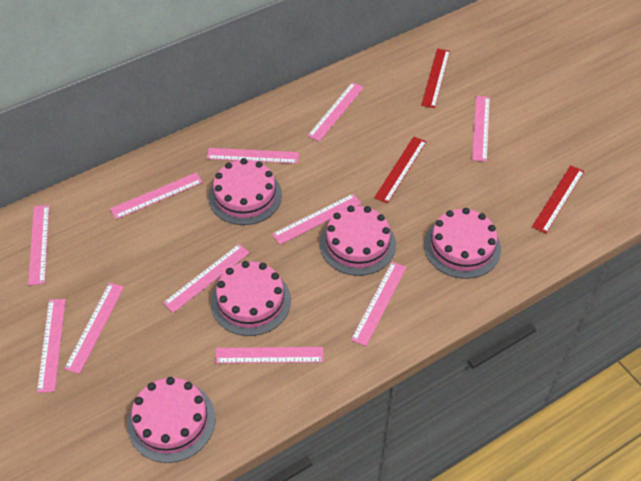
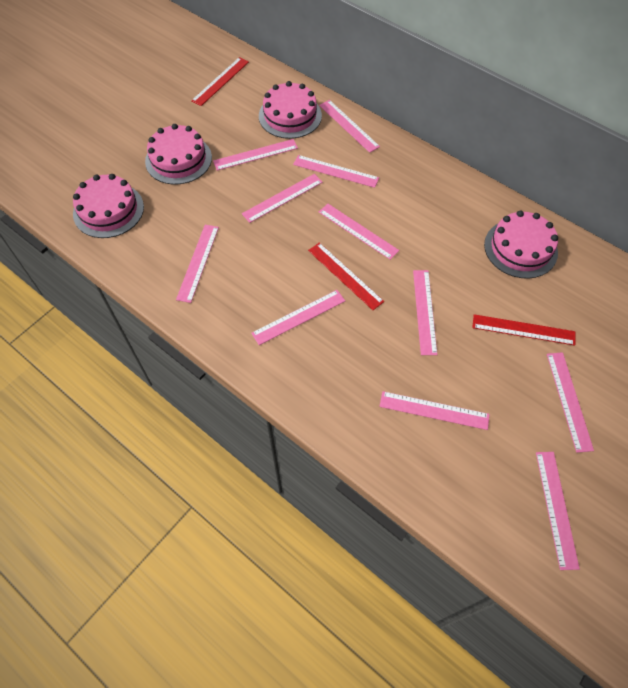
pink cake: [127,377,216,463] [209,158,282,225] [211,261,291,336] [320,205,396,276] [424,208,501,279] = 5 -> [73,174,144,238] [145,124,212,185] [259,81,322,139] [484,210,558,279] = 4

